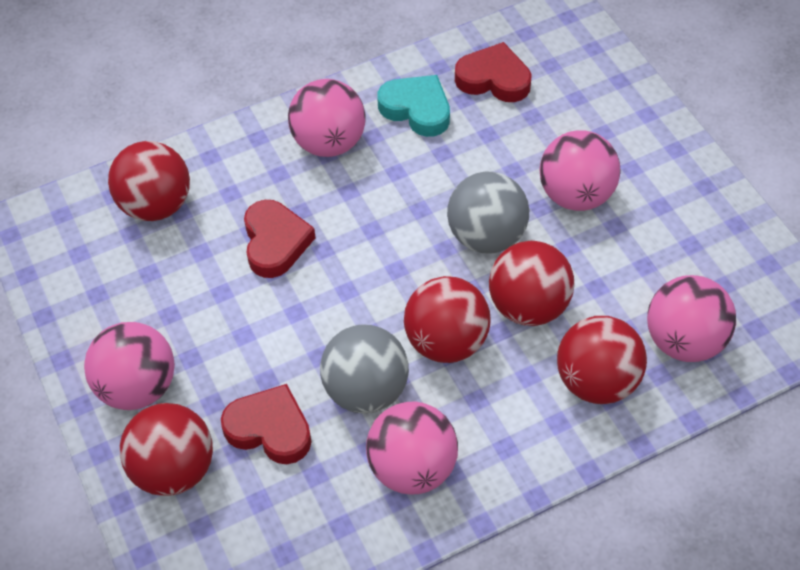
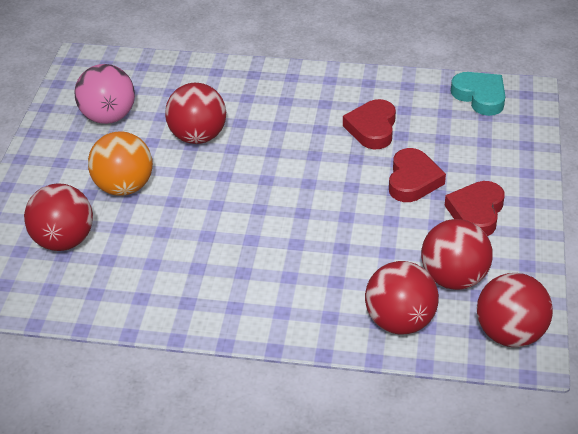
grey ball: [320,325,409,414] [447,172,529,254] = 2 -> none = 0
orange ball: none = 0 -> [88,131,153,196] = 1
pink ball: [84,322,175,410] [288,79,366,157] [366,402,458,494] [539,130,621,211] [647,275,736,362] = 5 -> [75,64,135,124] = 1

